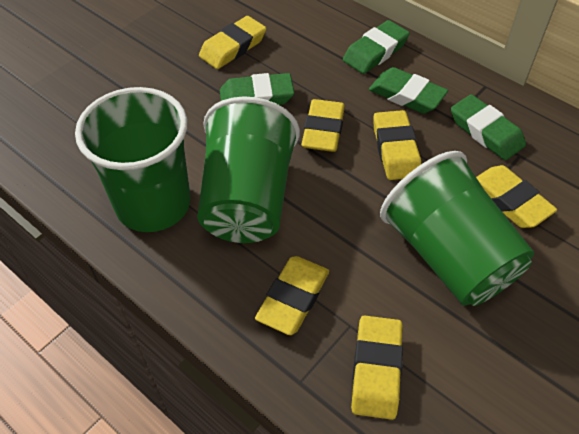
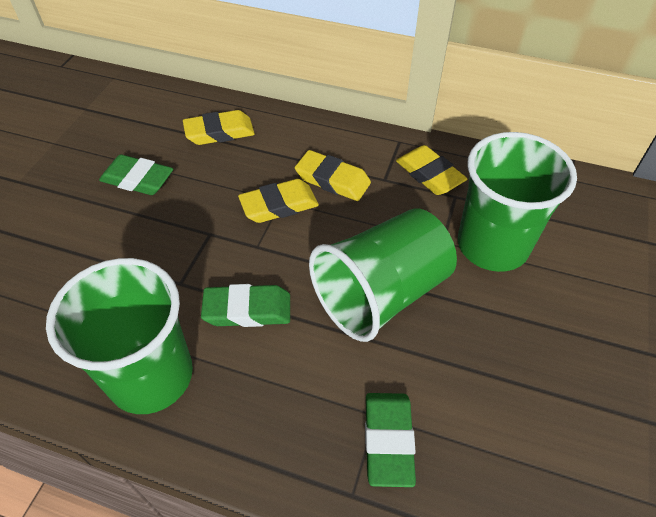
green eraser: [220,73,294,105] [343,20,410,74] [369,67,448,114] [451,94,526,160] = 4 -> [99,154,173,195] [201,284,290,327] [365,393,416,487] = 3
yellow eraser: [199,16,266,69] [255,256,329,335] [301,99,345,152] [351,315,403,420] [373,110,421,180] [476,165,557,228] = 6 -> [183,110,255,145] [238,179,319,223] [295,150,371,201] [396,145,467,195] = 4

